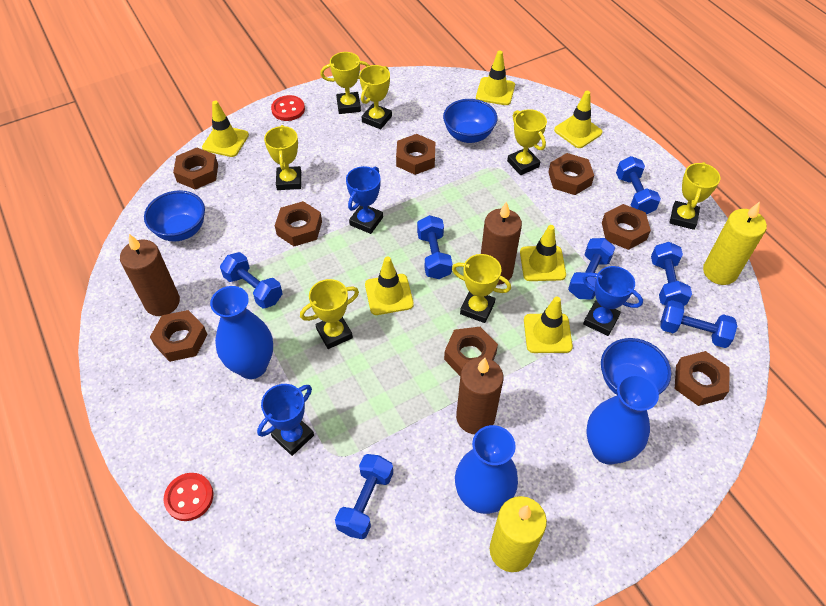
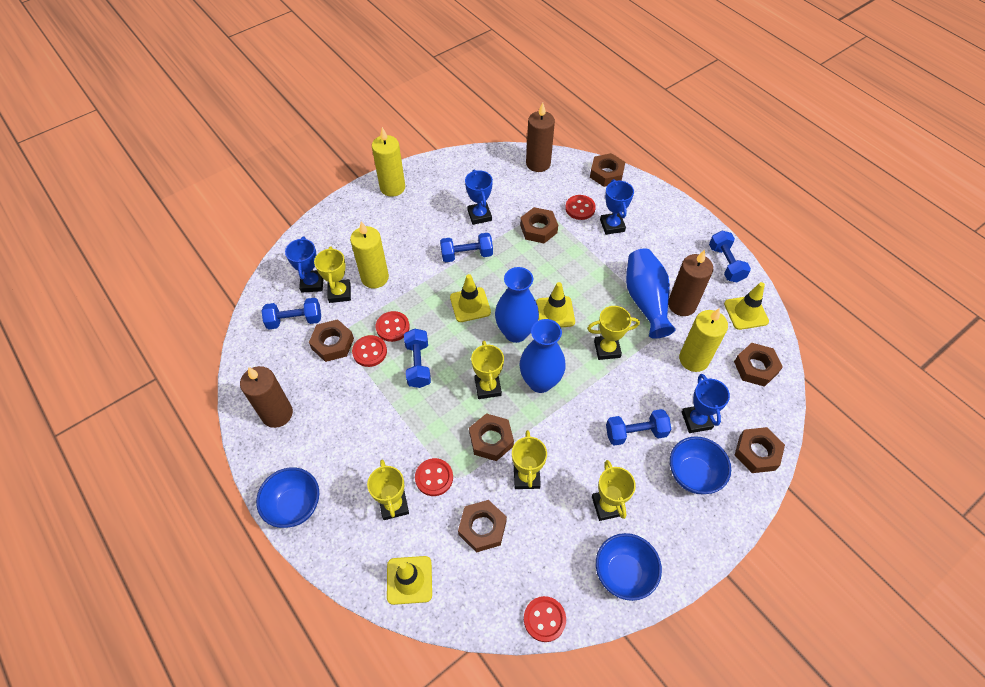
blue dumbbell: [220,252,283,309] [335,454,393,539] [417,215,452,279] [568,238,615,300] [616,156,661,215] [651,242,692,306] [661,300,737,348] = 7 -> [262,298,321,329] [404,329,431,388] [440,233,493,262] [606,409,671,446] [709,230,751,282] = 5
blue trophy: [257,384,314,456] [346,166,383,234] [583,266,643,336] = 3 -> [285,237,323,292] [465,169,493,225] [600,179,634,235] [682,374,730,433] = 4
brown nut: [150,310,207,362] [173,148,218,190] [275,201,322,246] [396,134,435,175] [444,327,498,376] [548,153,594,195] [602,204,651,250] [675,351,730,406] = 8 -> [309,319,354,362] [458,500,507,552] [469,413,514,461] [520,207,558,243] [590,153,625,187] [734,343,783,387] [735,427,785,473] = 7
red button: [164,473,213,521] [271,95,305,121] = 2 -> [352,335,387,367] [376,311,410,342] [415,458,453,496] [524,596,566,642] [565,195,596,220] = 5
yellow candle: [490,496,547,572] [703,202,767,285] = 2 -> [350,221,389,288] [372,127,405,197] [679,308,728,372] = 3
yellow traffic cone: [202,101,249,157] [365,257,414,315] [476,51,515,105] [520,225,566,281] [524,297,573,353] [554,91,603,148] = 6 -> [387,556,432,605] [450,274,491,322] [536,282,575,327] [724,282,769,330] = 4
yellow trophy: [264,125,301,190] [300,279,359,349] [320,52,370,114] [359,65,392,129] [452,254,511,323] [507,109,547,175] [669,162,720,230] = 7 -> [314,246,351,303] [367,459,409,520] [471,341,504,399] [512,430,547,489] [587,306,640,360] [592,460,636,521] = 6

